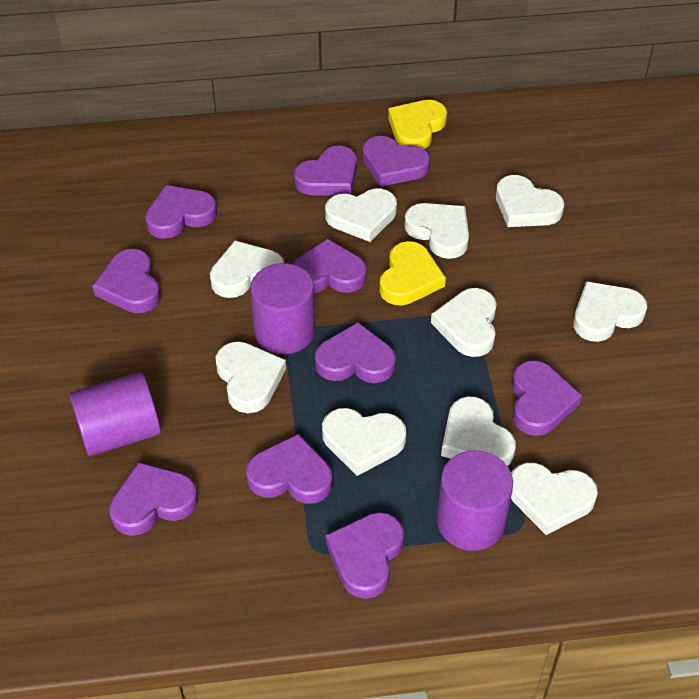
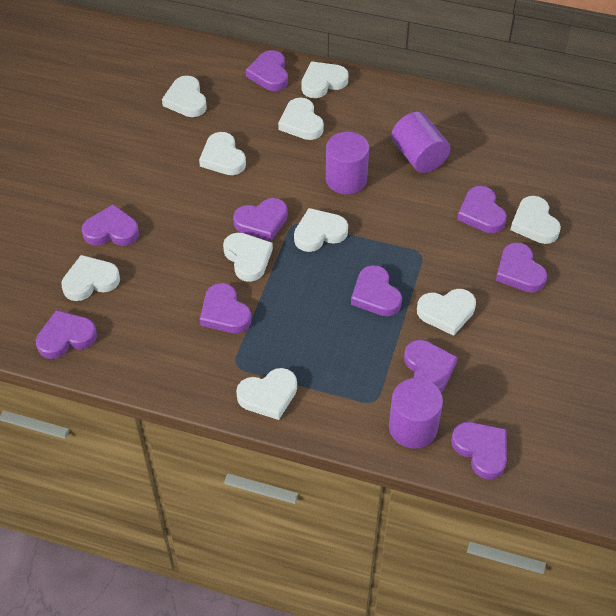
yellow heart: [380,241,446,306] [388,100,447,149] = 2 -> none = 0

